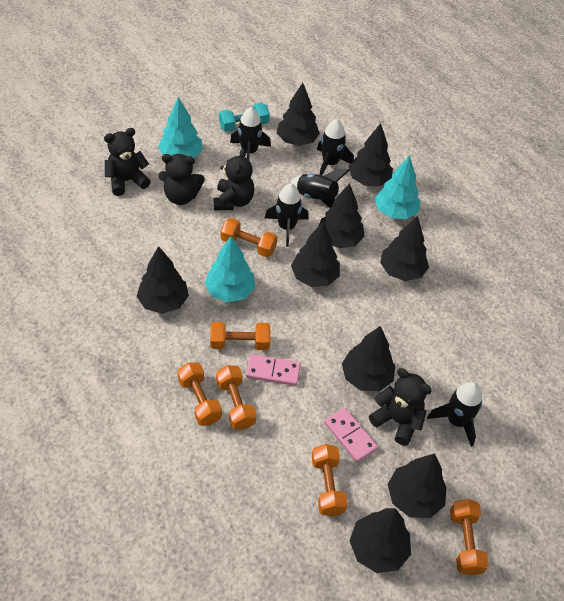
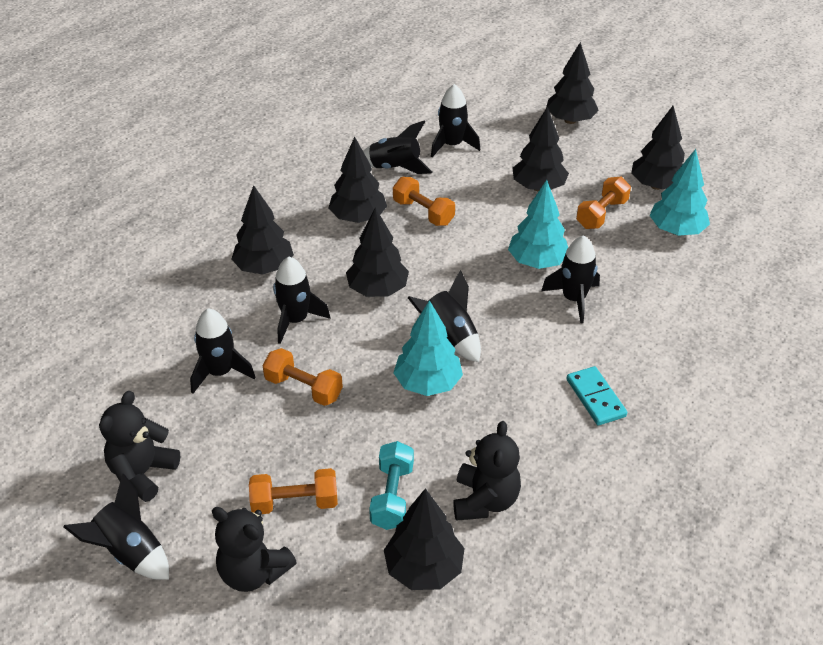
black rocket: [230,107,271,160] [265,184,309,247] [291,169,349,208] [317,119,354,175] [427,382,482,447] = 5 -> [63,474,169,580] [190,308,256,394] [273,257,331,344] [363,121,433,174] [408,270,481,362] [431,84,480,157] [541,235,600,323] = 7
black teddy bear: [104,128,151,196] [158,154,205,205] [214,148,254,210] [369,368,432,446] = 4 -> [99,391,180,502] [212,507,297,592] [453,421,521,521] = 3
black tree: [137,246,189,314] [277,83,320,146] [291,222,340,287] [319,183,365,248] [342,326,395,391] [349,123,393,186] [349,508,411,573] [380,216,429,281] [387,453,447,518] = 9 -> [232,185,294,275] [329,137,387,223] [346,207,409,297] [384,488,465,590] [512,107,569,191] [546,42,599,124] [631,106,685,190] = 7
orange dumbbell: [177,362,222,426] [210,322,270,350] [216,365,257,430] [221,218,277,257] [311,444,348,516] [450,499,489,575] = 6 -> [249,468,338,514] [263,348,343,406] [393,177,455,226] [576,177,631,229] = 4
pink domino: [246,354,301,386] [324,408,378,462] = 2 -> none = 0
turquoise domino: none = 0 -> [567,366,627,425] = 1

